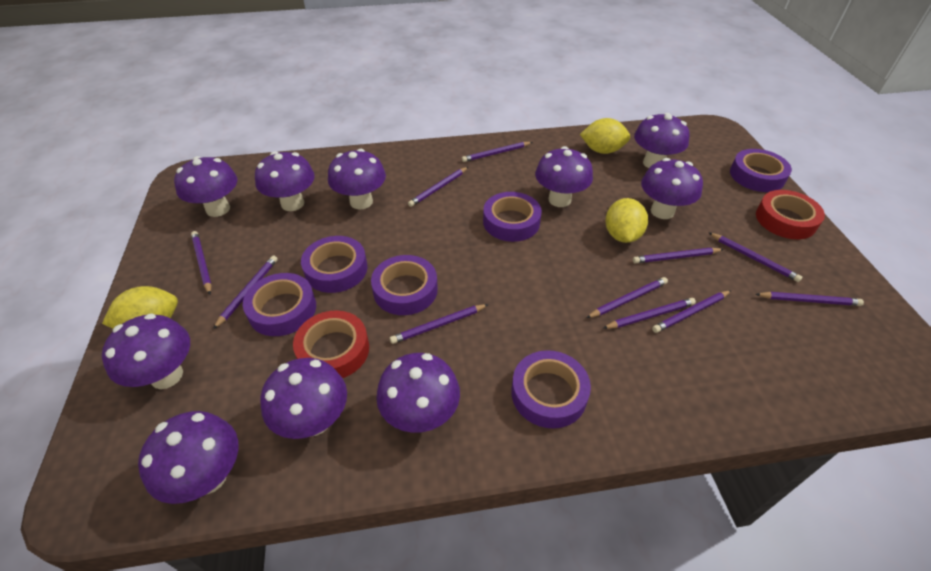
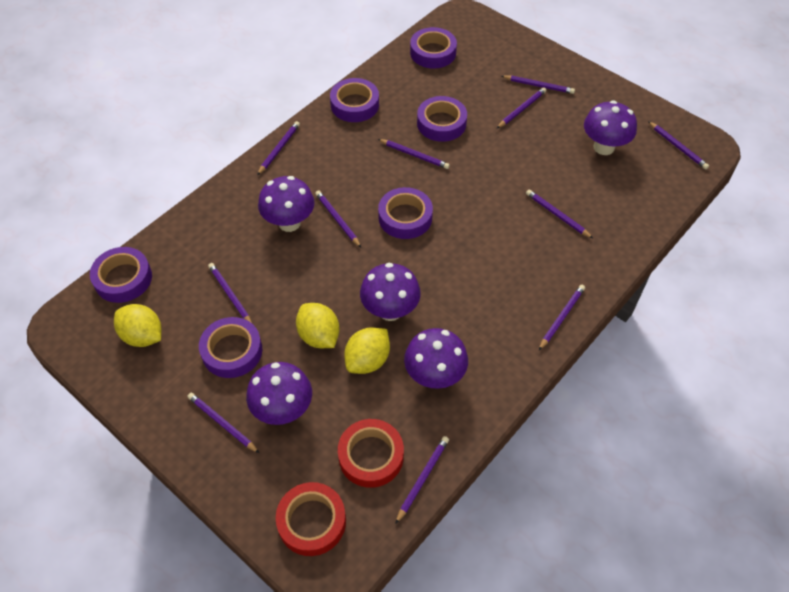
purple mushroom: [102,314,190,389] [138,411,238,504] [174,156,237,217] [255,151,315,211] [260,358,347,439] [328,149,386,209] [376,353,460,433] [535,146,593,207] [634,113,689,168] [641,158,703,219] = 10 -> [246,362,312,425] [258,176,315,232] [360,263,421,321] [404,328,468,389] [584,100,637,155] = 5

